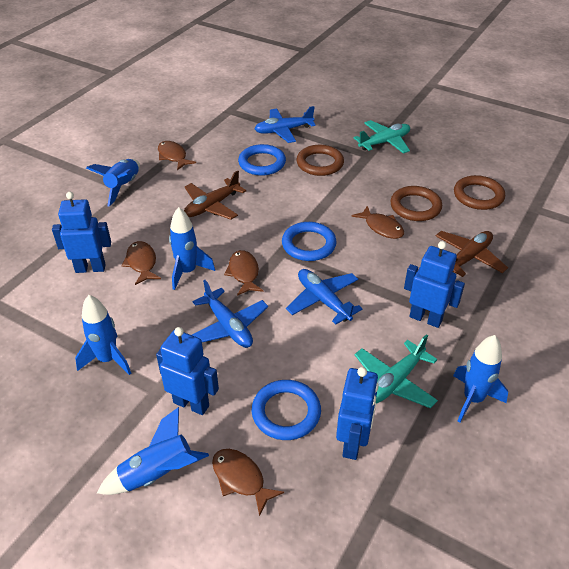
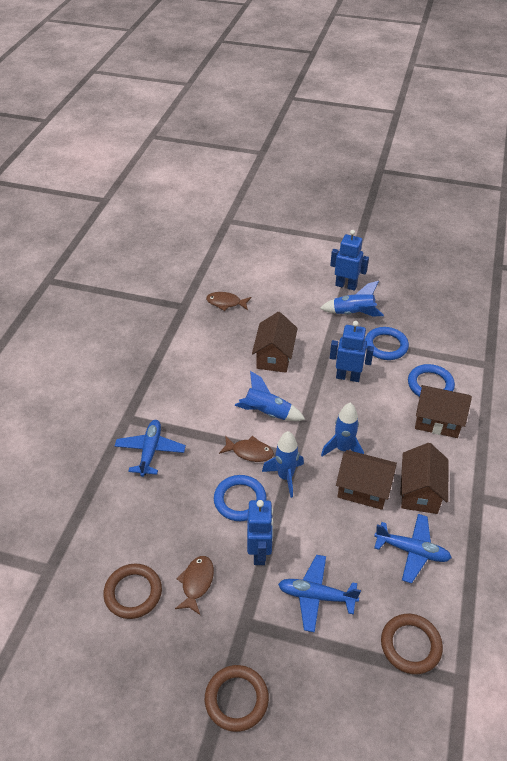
blue robot: [52,192,111,273] [156,327,219,415] [336,367,379,460] [404,241,465,328] = 4 -> [247,500,273,565] [330,230,369,291] [330,321,374,382] = 3
blue rocket: [75,295,131,375] [86,159,140,206] [97,407,209,495] [169,207,215,290] [453,335,508,422] = 5 -> [235,371,306,421] [262,431,304,498] [320,281,384,316] [321,403,364,457] = 4
brown fish: [122,241,161,285] [158,141,196,170] [212,449,284,516] [224,250,263,296] [351,206,404,239] = 5 -> [175,556,214,615] [206,292,251,311] [219,436,274,462] = 3
brown house: none = 0 -> [252,312,298,373] [336,450,397,510] [400,443,449,514] [415,385,472,438] = 4
brown plane: [184,170,246,220] [435,231,508,277] = 2 -> none = 0
turquoise plane: [354,120,410,154] [355,334,438,408] = 2 -> none = 0

